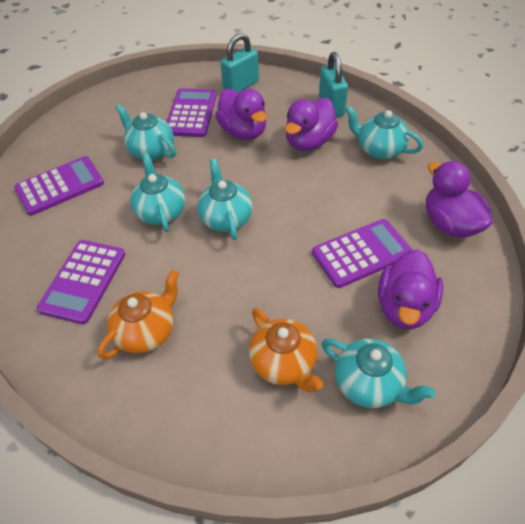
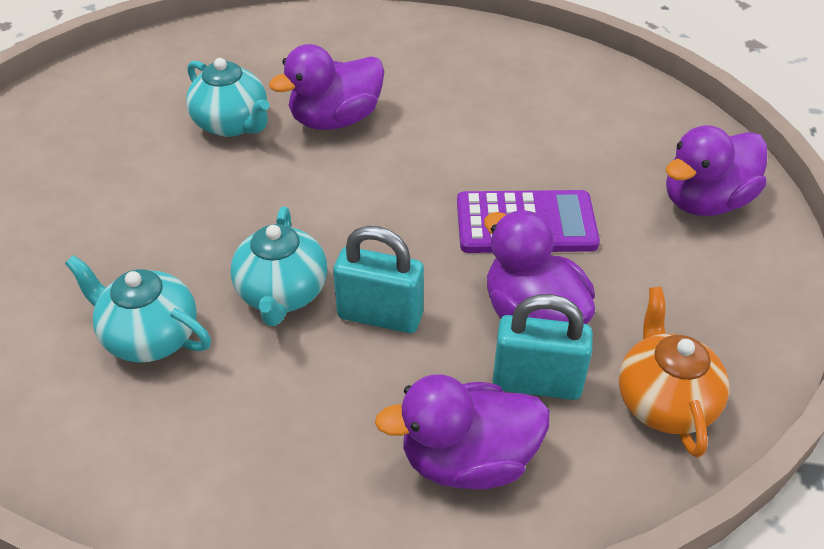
orange teapot: [98,270,179,359] [249,308,324,393] = 2 -> [619,287,729,458] = 1
purple calculator: [14,156,104,216] [37,240,125,324] [167,88,217,137] [312,219,412,288] = 4 -> [457,190,600,253] = 1
turquoise teapot: [115,104,176,160] [130,153,186,232] [197,159,253,240] [321,339,436,408] [345,106,423,159] = 5 -> [65,255,211,363] [186,58,270,137] [230,207,327,326] = 3

